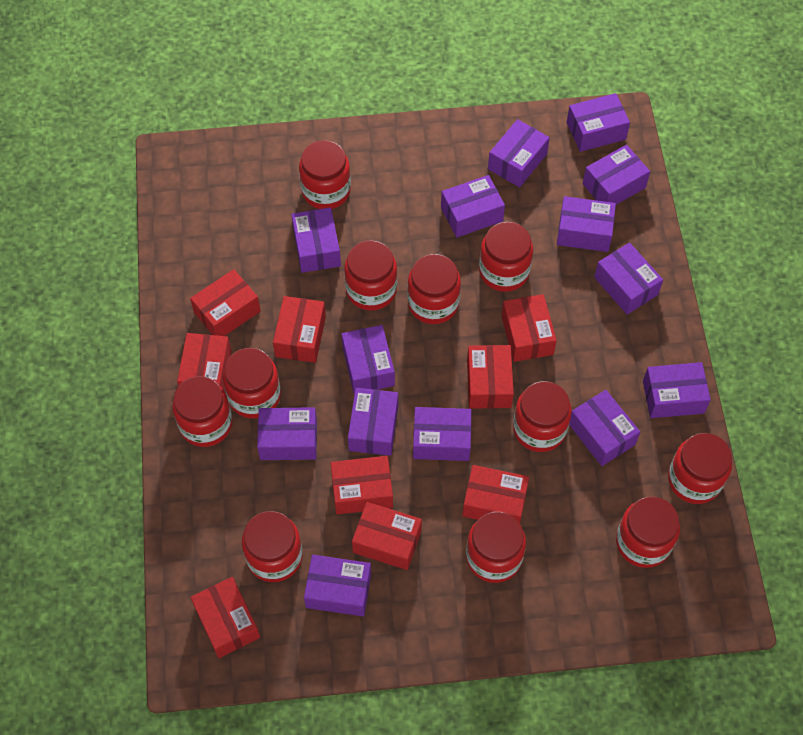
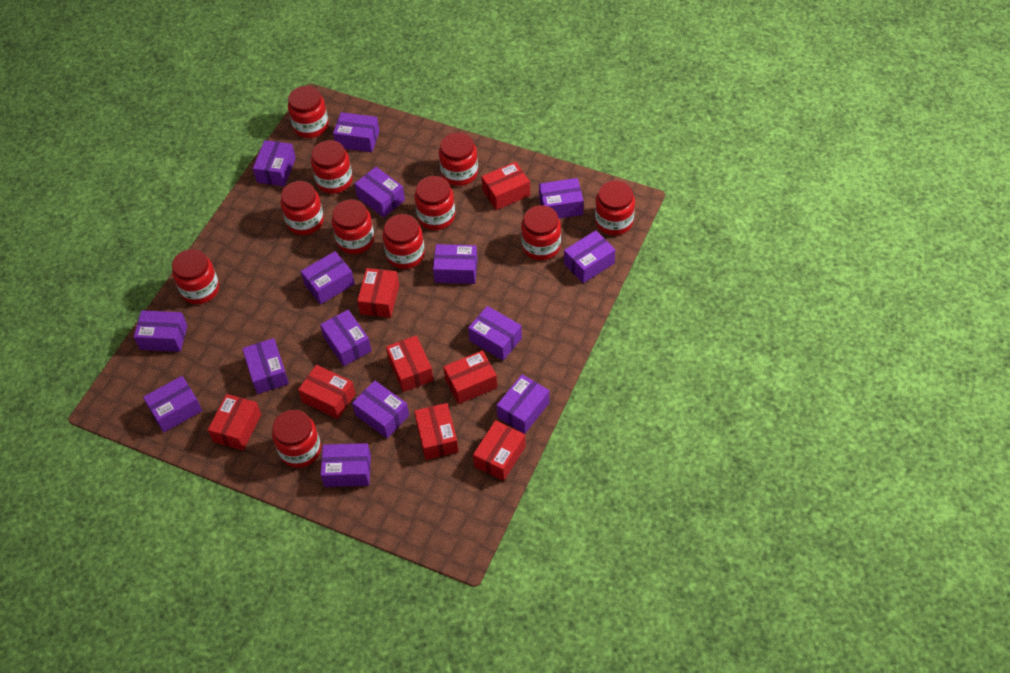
purple box: [257,407,317,460] [291,207,341,273] [304,555,371,616] [341,325,395,394] [348,388,398,456] [413,407,471,461] [441,175,505,238] [488,119,550,187] [557,196,616,252] [567,93,630,152] [569,390,640,466] [583,145,650,205] [594,243,663,315] [643,362,711,418] = 14 -> [134,310,188,352] [143,376,202,433] [242,338,289,394] [253,140,296,186] [301,251,355,304] [320,310,372,366] [321,443,371,487] [333,112,380,152] [352,380,409,438] [354,167,405,217] [433,244,478,284] [468,306,522,361] [496,374,550,434] [539,178,584,218] [564,230,615,283] = 15
red box: [177,333,232,391] [190,269,261,336] [190,577,260,658] [273,296,326,363] [331,456,393,515] [352,502,422,570] [462,465,529,523] [467,345,514,409] [501,294,557,362] = 9 -> [208,394,261,451] [298,365,356,419] [357,268,399,318] [386,335,434,392] [414,403,459,460] [443,350,498,404] [473,420,526,481] [481,162,530,210] = 8

